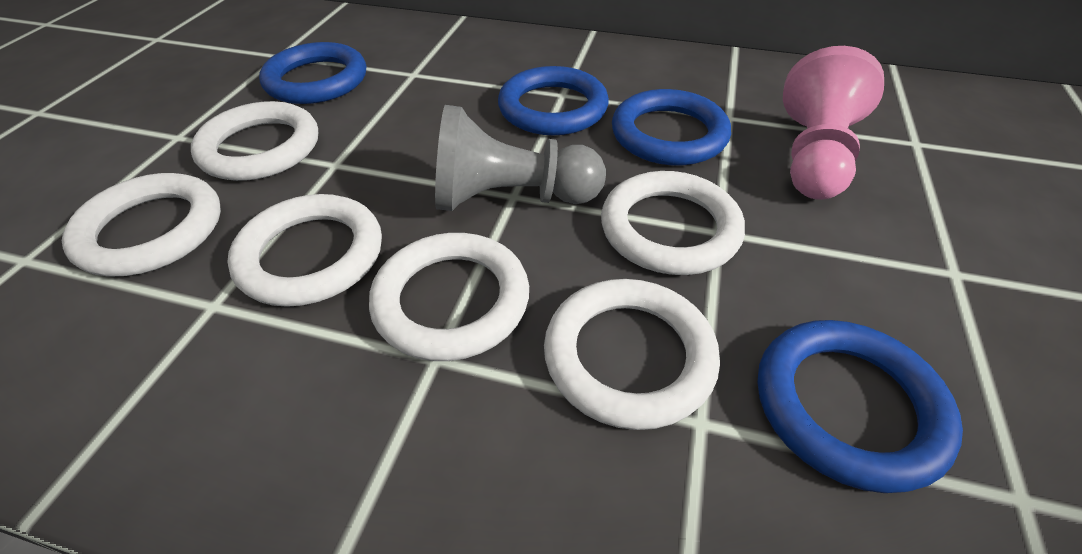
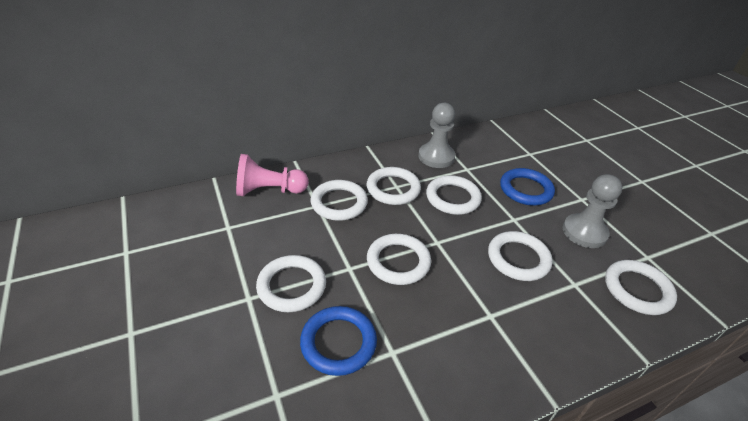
blue ring: [259,42,366,104] [498,66,609,135] [612,89,731,165] [758,320,963,493] = 4 -> [300,306,377,376] [500,168,555,206] = 2
grey pawn: [435,105,606,211] = 1 -> [418,103,455,168] [563,174,622,248] = 2
white ring: [62,173,221,277] [191,101,318,181] [227,194,382,307] [369,233,529,361] [544,279,720,430] [601,171,745,275] = 6 -> [256,255,326,312] [311,180,368,221] [366,167,421,205] [367,234,431,285] [426,175,482,215] [488,231,553,281] [605,260,677,315] = 7

